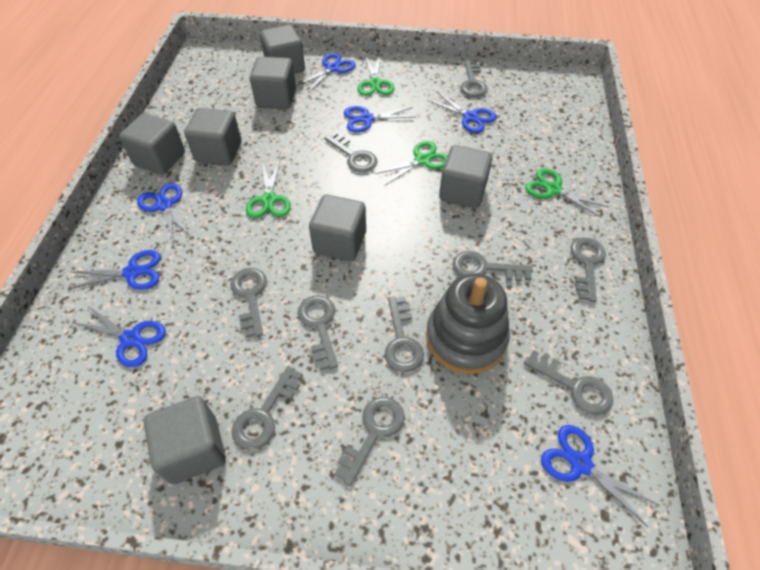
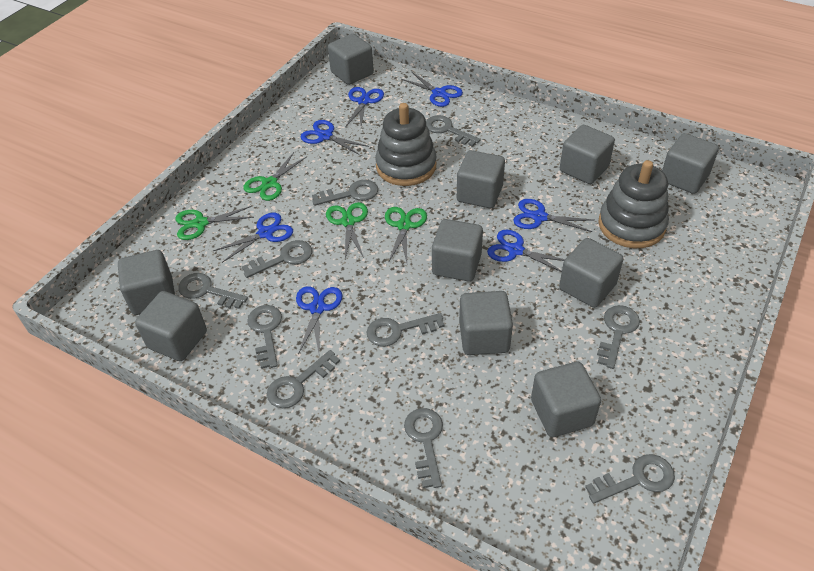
grey cube: [119,113,185,175] [143,396,226,484] [184,108,241,165] [250,57,296,109] [260,25,305,74] [309,194,366,261] [439,145,493,208] = 7 -> [118,250,175,315] [135,291,207,361] [328,34,374,85] [432,219,483,282] [457,150,505,208] [459,291,513,355] [531,362,601,437] [559,238,623,308] [560,125,615,184] [662,133,719,194] = 10
grey stacking toy: [426,273,510,374] = 1 -> [375,103,437,186] [598,160,669,248] = 2

